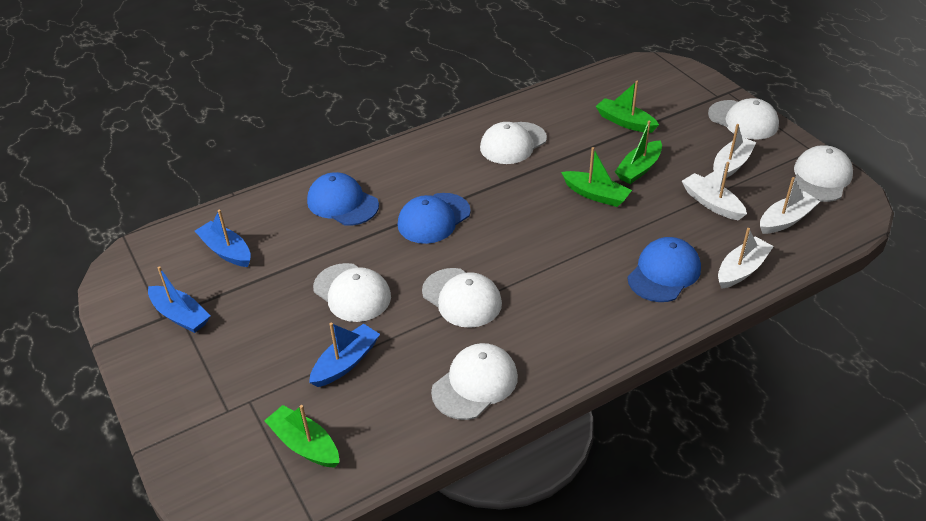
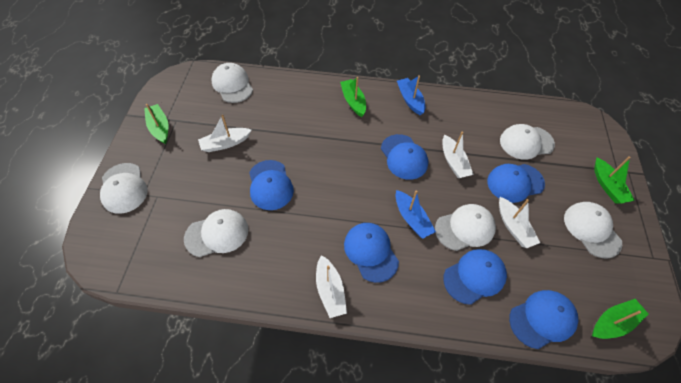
blue boat: [148,266,210,333] [195,210,251,267] [309,322,380,387] = 3 -> [396,190,436,239] [397,75,425,115] = 2
blue cap: [307,172,379,226] [398,193,471,244] [628,237,701,302] = 3 -> [249,160,294,210] [344,223,399,283] [381,134,428,180] [443,249,507,305] [487,164,545,203] [509,290,578,349] = 6

